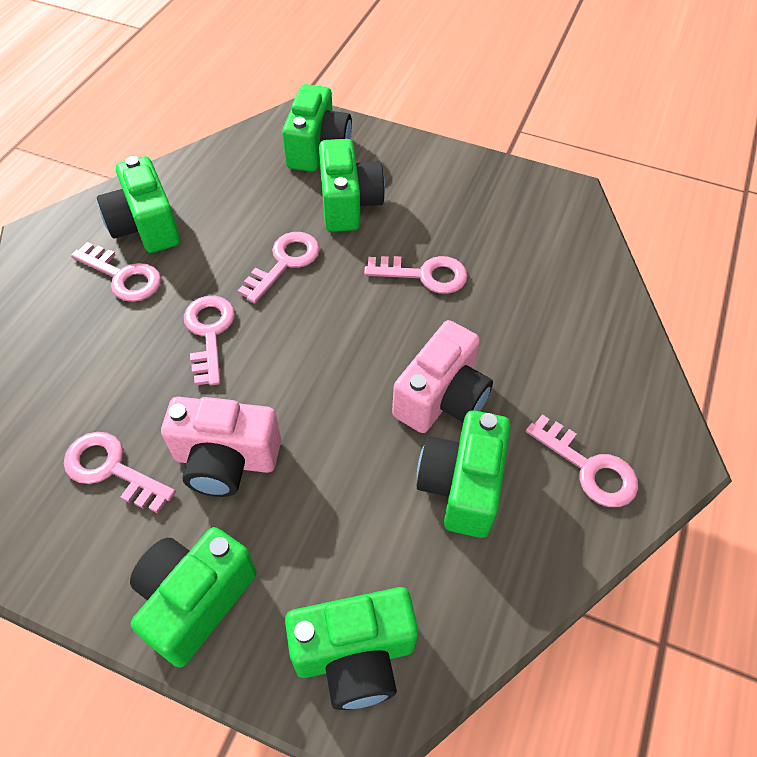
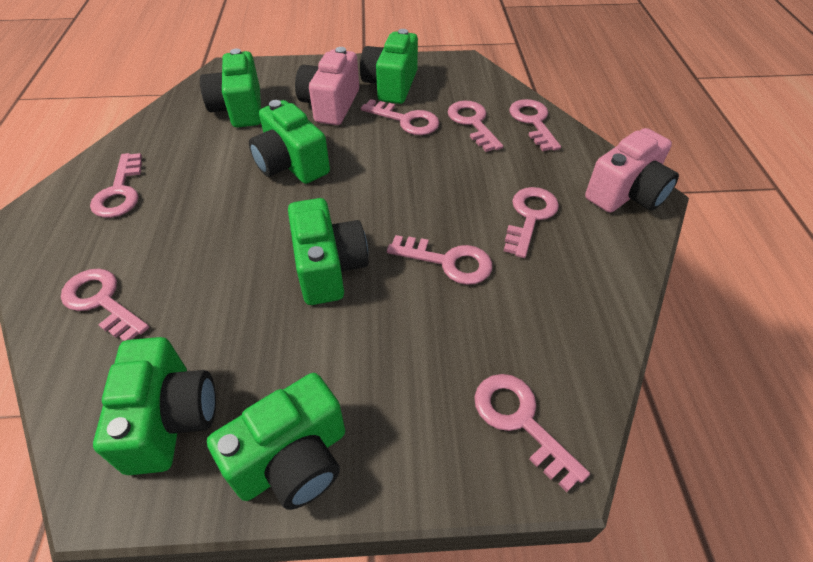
pink key: [64,432,176,513] [71,242,161,302] [184,296,235,386] [238,232,320,304] [364,256,468,294] [526,414,638,507] = 6 -> [61,269,149,341] [90,153,142,218] [361,99,439,135] [387,235,492,285] [447,101,503,152] [474,374,590,492] [504,187,559,258] [509,99,561,151] = 8

